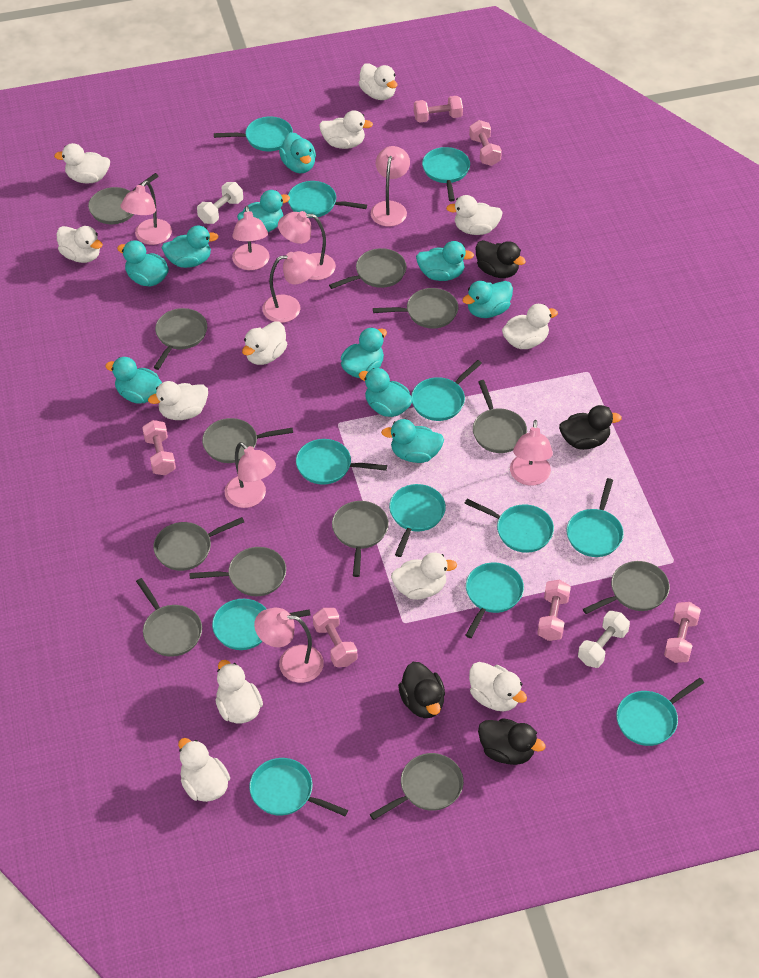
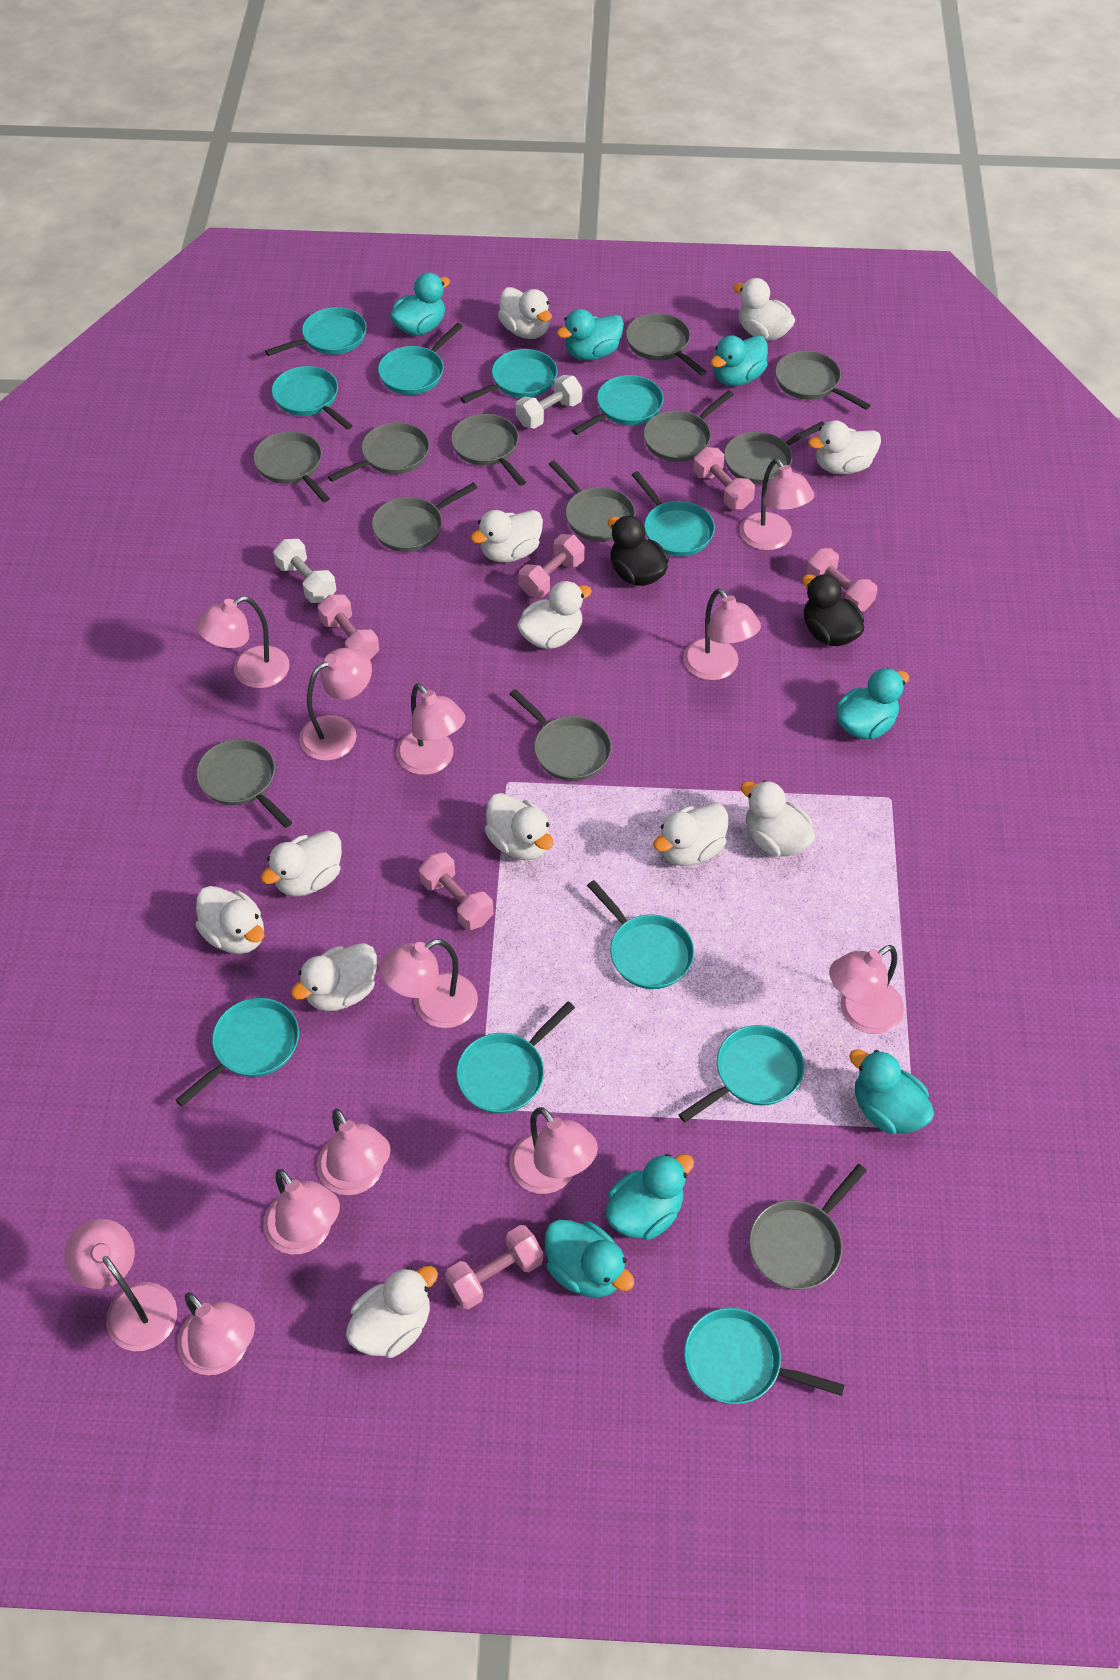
black duck: [398,662,445,718] [476,240,526,278] [478,718,546,765] [559,405,622,450] = 4 -> [608,515,669,586] [802,574,864,646] = 2
pink lamp: [120,180,172,245] [225,442,276,508] [232,206,269,270] [254,608,324,683] [262,251,317,323] [278,211,336,280] [371,146,410,227] [510,420,553,486] = 8 -> [64,1219,177,1351] [178,1292,255,1375] [196,596,290,688] [263,1169,340,1254] [299,648,372,761] [317,1109,391,1195] [379,939,478,1028] [396,683,465,775] [510,1107,598,1194] [683,588,761,681] [740,458,814,551] [829,945,904,1034] = 12
turquoise duck: [105,357,162,404] [117,240,169,287] [162,226,219,268] [237,190,290,232] [279,132,316,173] [341,327,387,378] [359,368,413,417] [381,419,444,463] [416,241,474,281] [463,281,513,318] = 10 -> [390,272,450,336] [545,1220,635,1298] [556,309,624,360] [606,1154,694,1240] [710,335,768,386] [836,668,909,739] [849,1049,934,1134] = 7
turquoise pan: [212,599,311,650] [214,116,293,152] [249,758,348,816] [288,181,367,218] [296,439,387,485] [389,484,446,557] [411,360,482,421] [422,147,470,201] [464,499,554,553] [465,563,524,638] [567,478,624,557] [616,678,704,746] = 12 -> [175,998,299,1106] [265,307,367,356] [272,366,353,430] [378,323,463,395] [456,1001,575,1113] [460,349,557,403] [572,375,663,435] [587,880,694,989] [632,471,715,556] [678,1025,804,1122] [684,1308,844,1404] = 11

